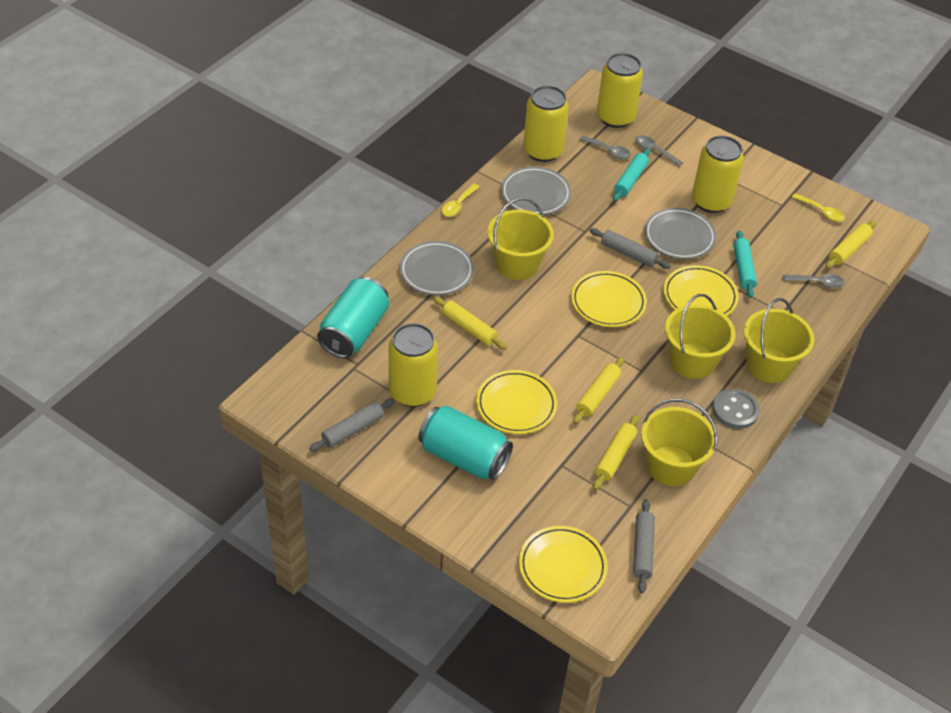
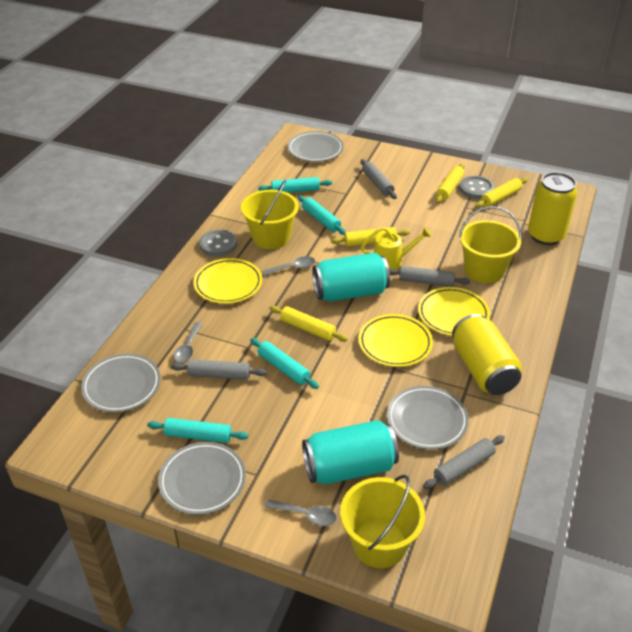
grey button: [712,389,760,429] = 1 -> [199,229,237,256] [459,176,494,199] = 2
grey plate: [400,241,474,295] [501,166,571,215] [644,208,717,259] = 3 -> [81,354,161,412] [158,442,246,515] [288,131,344,162] [387,386,469,449] = 4
grey rolling pin: [309,398,395,451] [590,228,671,269] [633,499,655,593] = 3 -> [171,359,267,380] [361,159,397,199] [389,266,470,287] [423,435,505,489] = 4
turquoise rolling pin: [613,149,650,202] [733,230,757,298] = 2 -> [147,418,248,443] [250,338,319,389] [258,177,332,193] [298,195,346,235] = 4
yellow bucket: [488,198,554,280] [641,399,718,486] [665,294,735,379] [744,298,814,383] = 4 -> [241,180,299,249] [340,475,425,568] [459,206,522,283] = 3
yellow can: [389,323,438,407] [523,86,569,162] [597,53,643,128] [692,135,744,213] = 4 -> [452,314,522,395] [528,172,577,245] = 2
yellow plate: [476,370,557,434] [519,526,608,603] [571,271,647,327] [664,265,739,316] = 4 -> [194,258,262,304] [359,314,433,367] [418,287,490,336] = 3
yellow spoon: [442,184,480,217] [792,193,845,222] = 2 -> none = 0
yellow watering can: none = 0 -> [361,227,431,270] = 1

